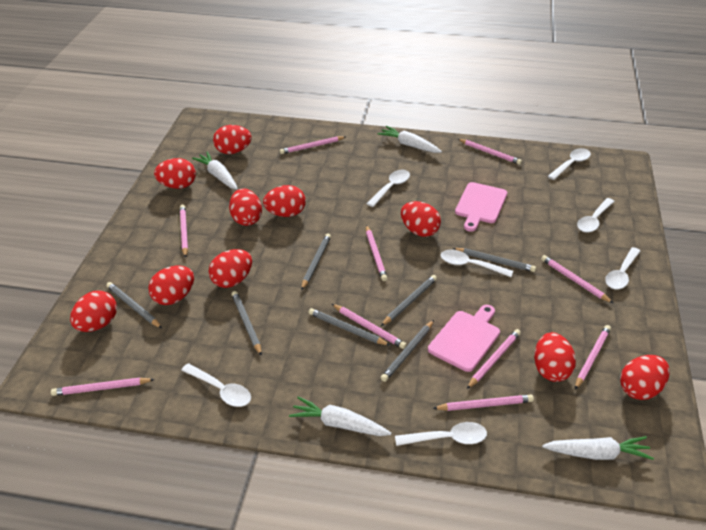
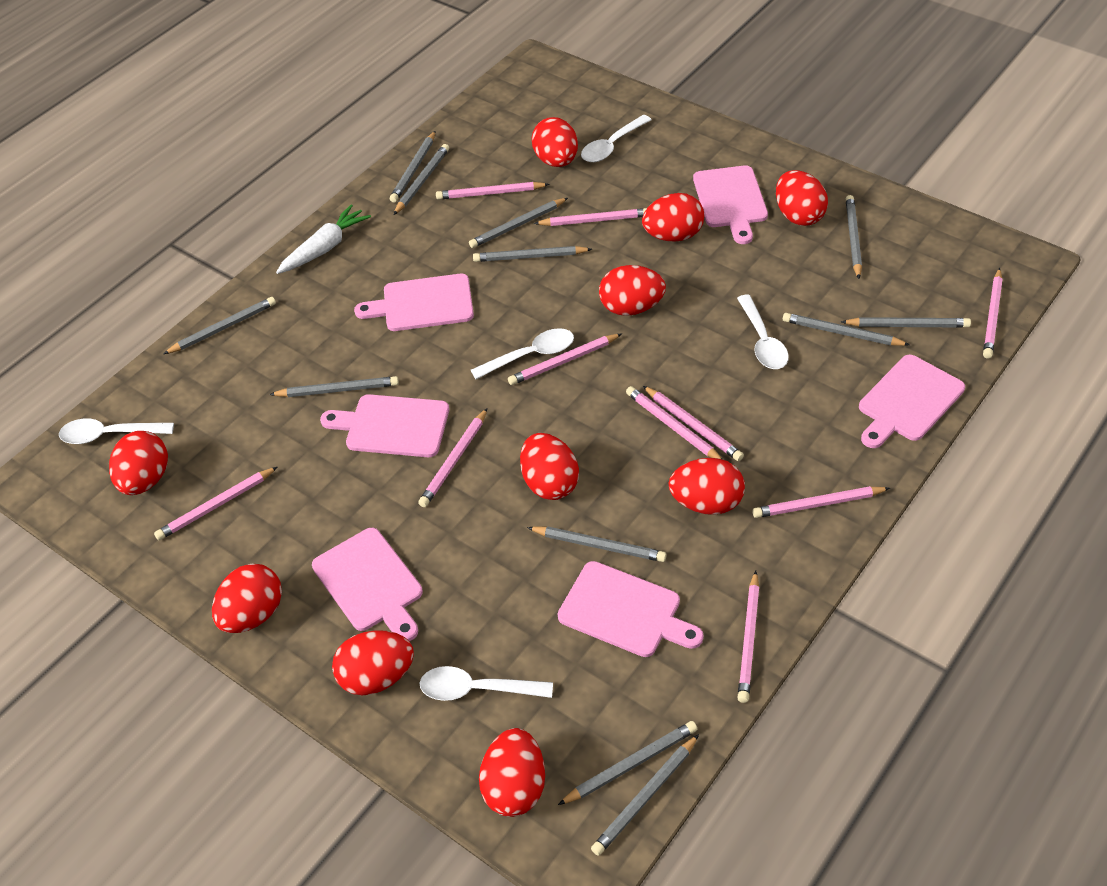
grey pencil: [106,282,162,328] [231,291,262,356] [301,234,331,290] [308,308,391,346] [381,275,437,326] [381,320,434,382] [453,248,536,272] = 7 -> [163,297,276,354] [269,376,399,397] [390,131,435,203] [394,144,449,215] [469,198,568,248] [473,246,592,262] [527,526,667,562] [558,721,697,805] [591,734,699,856] [783,313,910,346] [841,317,971,328] [846,195,862,279] = 12
pink cutting board: [428,305,500,372] [455,182,507,232] = 2 -> [312,528,423,641] [320,394,449,457] [354,274,474,331] [558,561,704,657] [693,165,768,244] [859,355,965,448] = 6
white carrot: [192,152,238,190] [289,396,392,436] [378,126,442,153] [542,436,654,460] = 4 -> [276,205,371,274] = 1
white spoon: [181,363,251,407] [367,170,410,207] [395,422,487,446] [440,250,513,277] [548,148,591,180] [577,198,615,233] [605,247,640,289] = 7 -> [59,418,174,444] [419,666,553,701] [471,328,574,379] [581,115,651,162] [737,295,789,369] = 5

